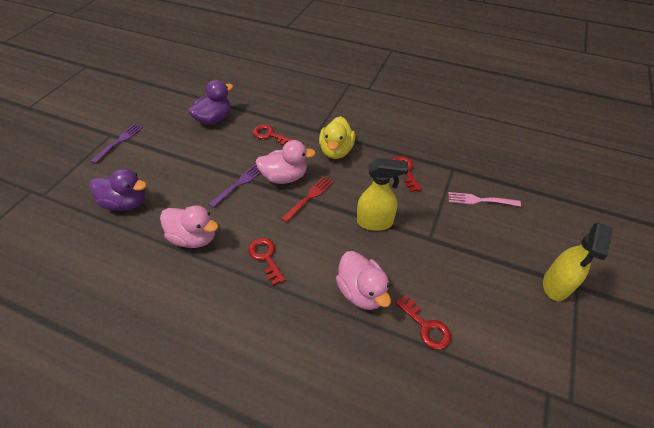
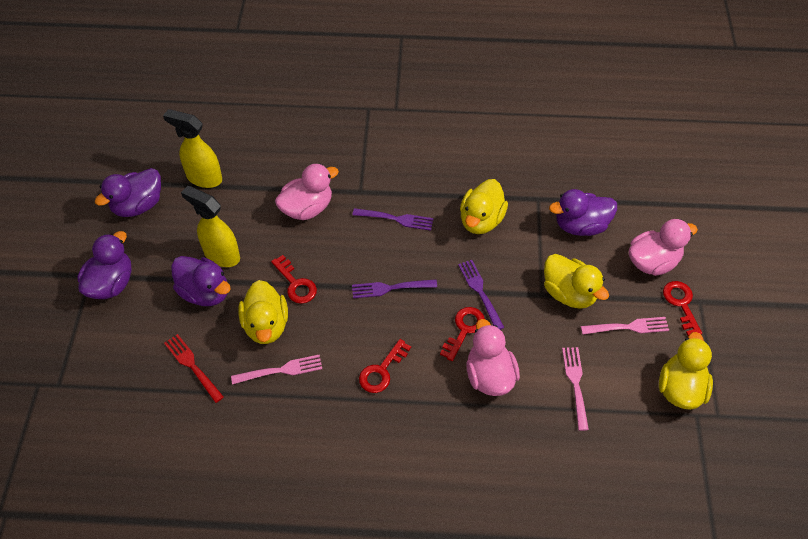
pink fork: [448,192,521,207] = 1 -> [231,355,322,385] [562,347,589,431] [581,317,669,335] = 3
purple duck: [89,169,147,211] [188,80,233,125] = 2 -> [77,231,131,299] [95,168,161,217] [171,256,231,306] [549,189,617,236] = 4
purple fork: [91,124,143,164] [209,164,261,208] = 2 -> [352,208,434,231] [352,279,437,298] [458,260,505,330] = 3
yellow duck: [319,116,355,159] = 1 -> [238,280,288,344] [460,179,508,234] [544,254,609,309] [659,332,713,410] = 4

